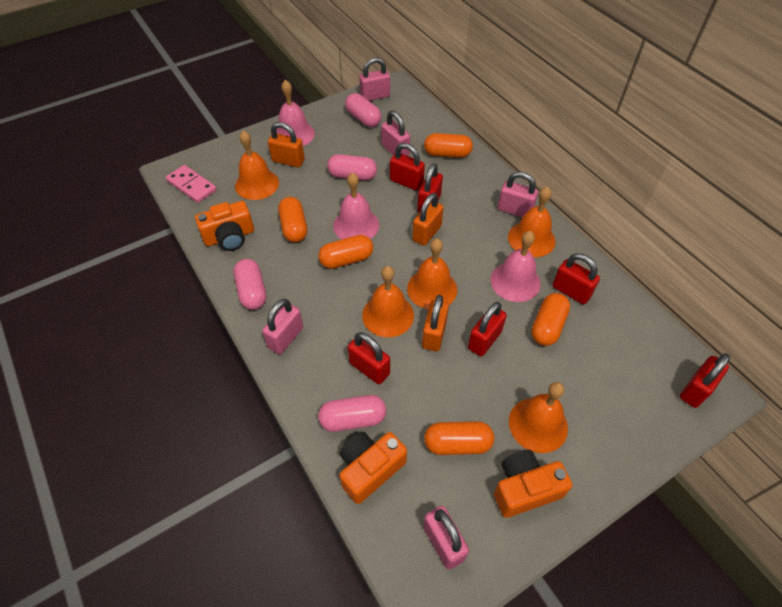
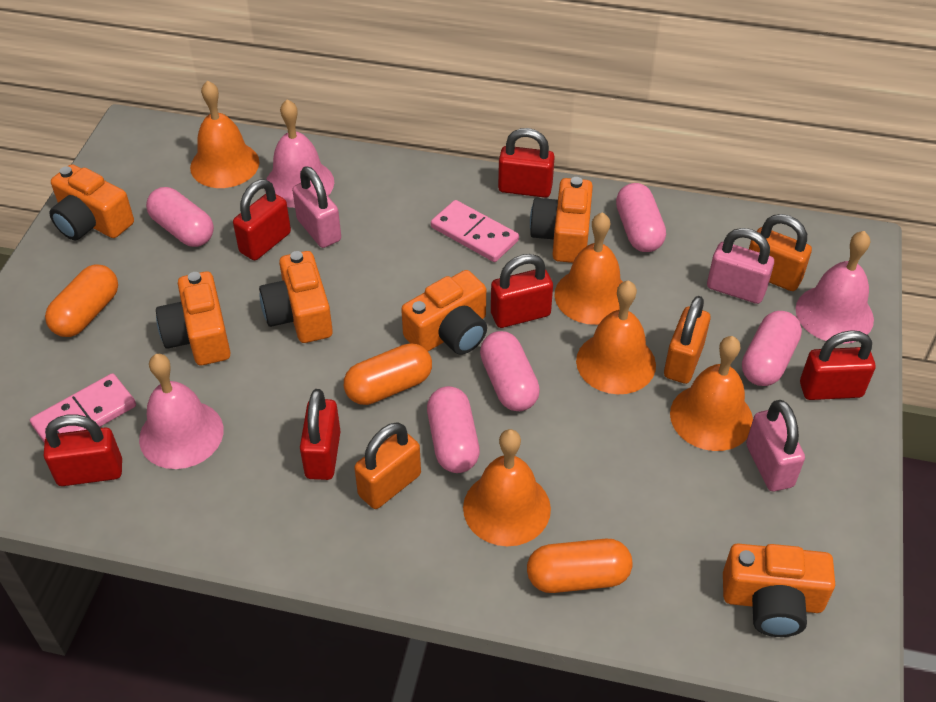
orange camera: [195,201,254,251] [339,431,407,504] [494,450,572,518] = 3 -> [49,164,134,241] [156,271,231,365] [259,251,333,343] [401,270,487,355] [530,177,593,263] [723,544,835,637] = 6
orange capsule: [278,197,307,242] [318,235,373,269] [424,133,473,158] [424,421,494,455] [531,293,570,346] = 5 -> [45,264,118,337] [344,343,432,405] [527,539,633,593] = 3
pink capsule: [234,259,266,310] [318,395,386,432] [327,154,377,180] [345,93,381,127] = 4 -> [146,187,214,247] [427,386,480,473] [480,331,540,411] [616,183,666,252] [742,311,802,386] = 5
pink domino: [166,165,217,203] = 1 -> [30,373,136,443] [431,200,519,262] = 2
pink padlock: [262,299,303,354] [359,58,390,101] [381,110,410,156] [423,506,469,569] [498,172,538,217] = 5 -> [292,166,341,248] [707,228,774,304] [746,400,805,491] = 3

